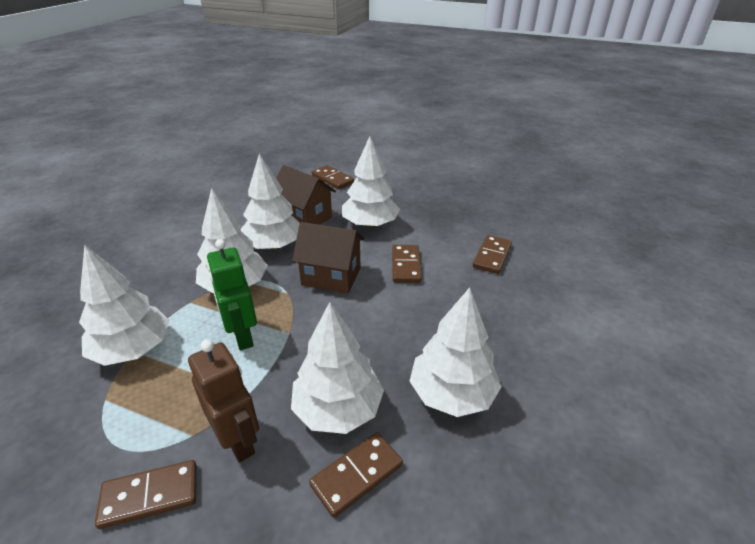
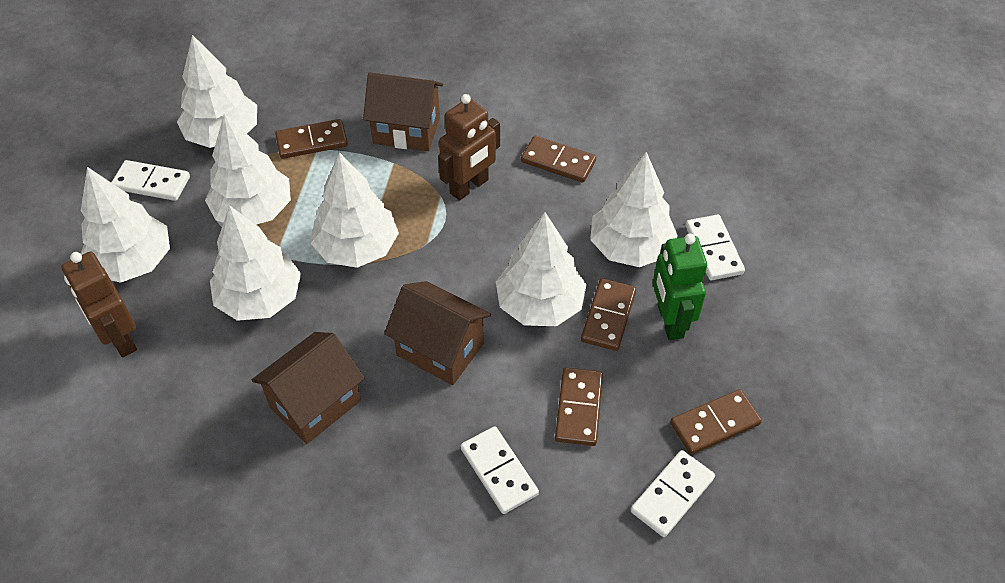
brown house: [276,165,336,225] [292,222,365,294] = 2 -> [252,332,365,444] [363,72,443,151] [384,281,491,385] = 3
brown robot: [188,339,259,462] = 1 -> [61,252,137,357] [438,94,500,201] = 2
white domino: none = 0 -> [111,160,190,201] [461,426,539,514] [631,450,715,537] [686,215,745,280] = 4
white tree: [79,245,169,366] [196,188,267,293] [241,154,300,250] [291,302,384,434] [342,136,400,228] [410,287,501,417] = 6 -> [80,167,170,283] [177,35,257,148] [205,113,291,225] [210,205,301,321] [311,152,399,268] [496,212,587,326] [590,152,678,267] = 7

